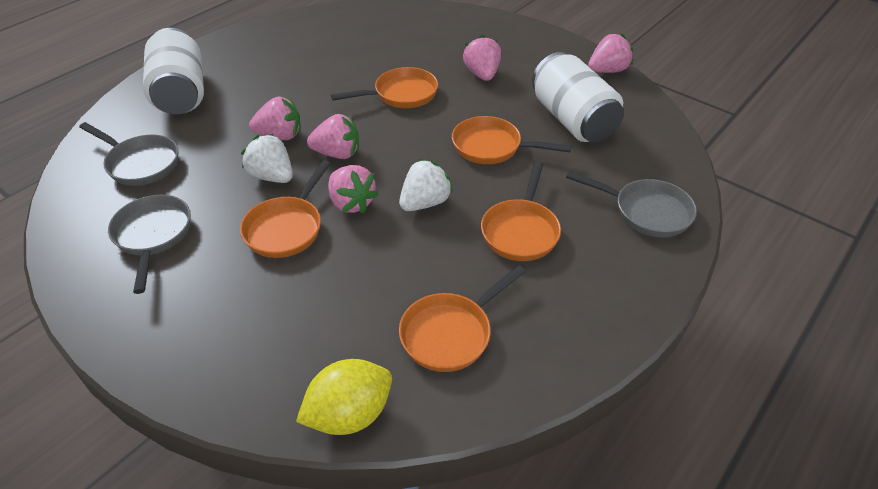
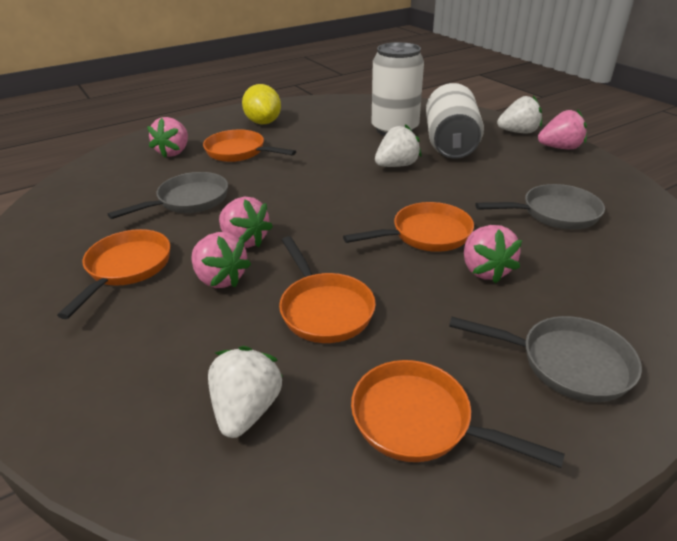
white strawberry: [241,134,293,183] [399,159,453,211] = 2 -> [208,346,283,438] [375,124,422,167] [497,95,542,134] = 3

